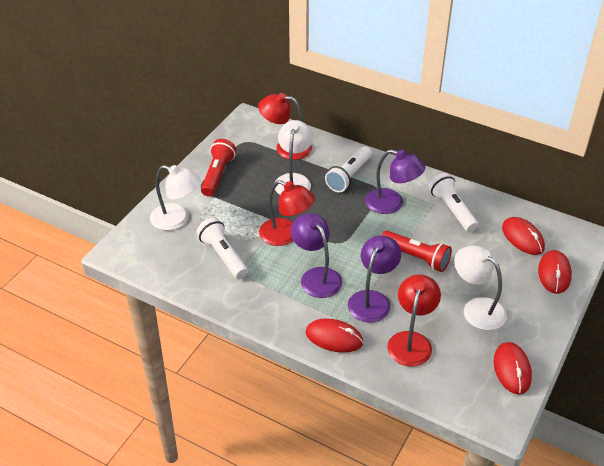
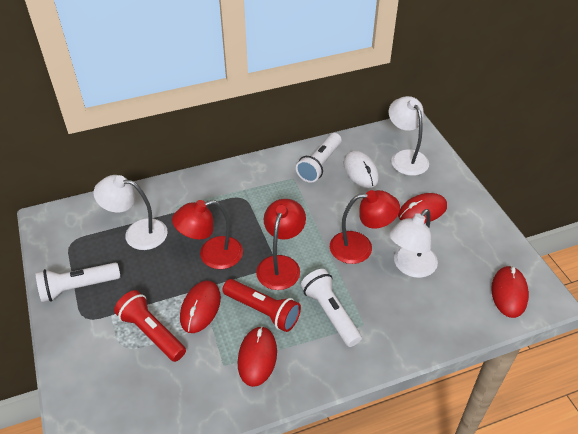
purple lamp: [291,213,342,298] [348,235,401,323] [365,149,425,214] = 3 -> none = 0
white mouse: none = 0 -> [344,151,379,188] = 1

